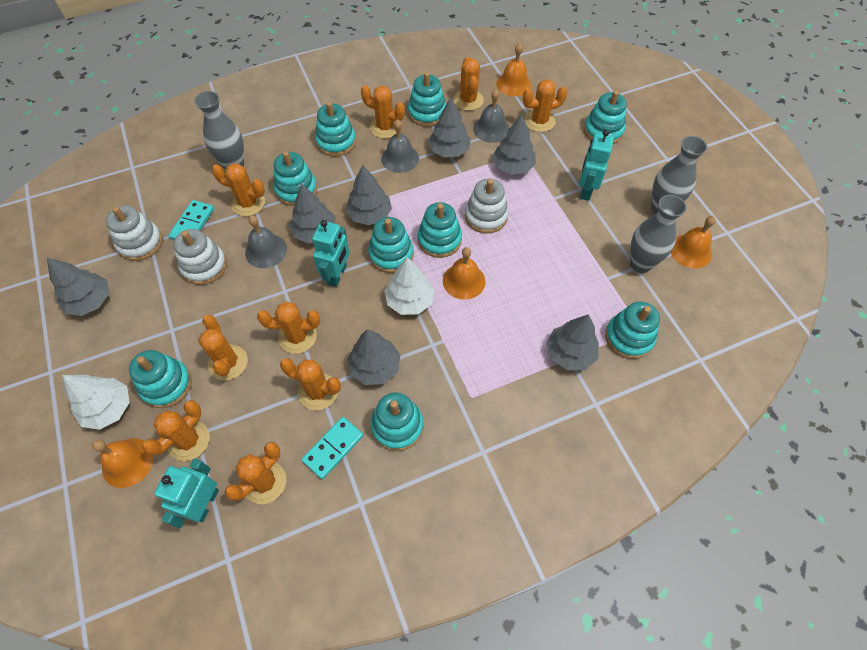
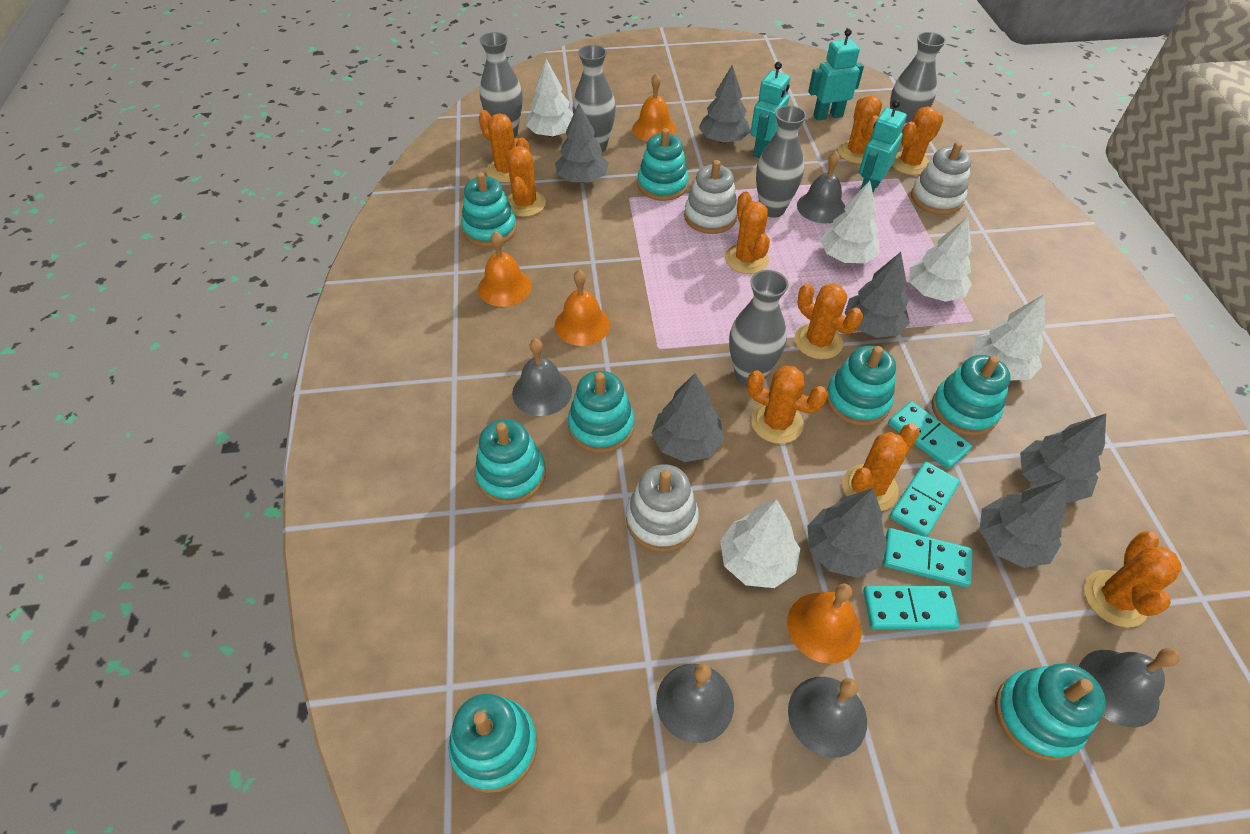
grey bell: [245,216,287,268] [381,119,419,173] [473,89,510,143] = 3 -> [512,338,572,416] [656,663,734,743] [788,677,867,758] [797,151,845,224] [1079,648,1180,727] = 5
grey vase: [194,91,244,170] [630,195,687,273] [651,136,708,214] = 3 -> [480,32,523,138] [572,45,616,152] [729,270,789,386] [756,105,807,218] [890,32,946,133] = 5
turquoise domino: [168,200,214,240] [301,417,364,479] = 2 -> [863,586,960,629] [883,528,972,587] [888,401,972,469] [890,462,960,537] = 4
turquoise stacking toy: [129,350,192,408] [274,151,317,206] [315,102,356,157] [368,217,414,273] [371,392,424,451] [408,72,446,127] [418,202,462,258] [584,90,627,144] [605,301,660,359] = 9 -> [448,694,538,793] [461,172,517,247] [475,419,546,504] [568,371,634,453] [637,128,689,201] [826,346,896,426] [932,355,1010,436] [995,663,1106,761] = 8
white tree: [63,375,130,430] [384,257,434,315] = 2 -> [526,59,573,137] [720,499,800,588] [820,181,879,263] [909,217,972,302] [972,294,1045,381] = 5

